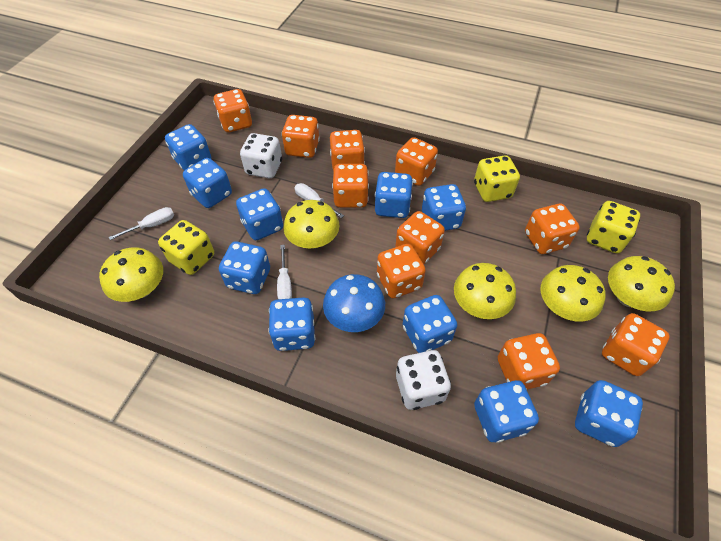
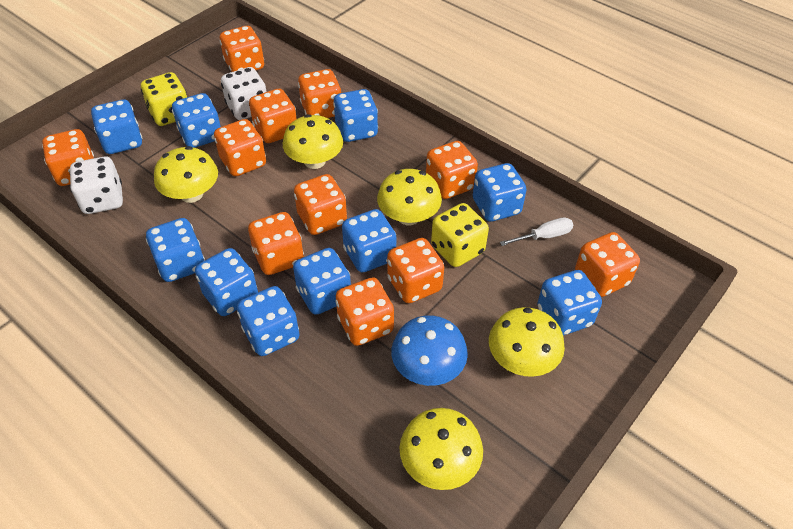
orange dice: [213,89,252,132] [282,115,320,158] [330,130,365,170] [332,164,369,208] [377,244,426,299] [395,137,438,186] [395,211,445,264] [498,333,560,389] [525,204,580,254] [602,313,670,376] = 10 -> [42,129,94,186] [214,119,266,176] [219,26,264,72] [248,212,304,275] [249,89,297,143] [294,174,347,235] [298,69,341,118] [336,277,394,346] [387,238,444,303] [426,141,478,199] [575,232,640,297] = 11
white screwdriver: [109,207,174,240] [277,245,292,299] [294,183,344,218] = 3 -> [500,217,573,246] = 1
yellow dice: [158,220,214,275] [474,155,520,202] [587,201,640,254] = 3 -> [141,72,187,126] [431,203,489,267] = 2

